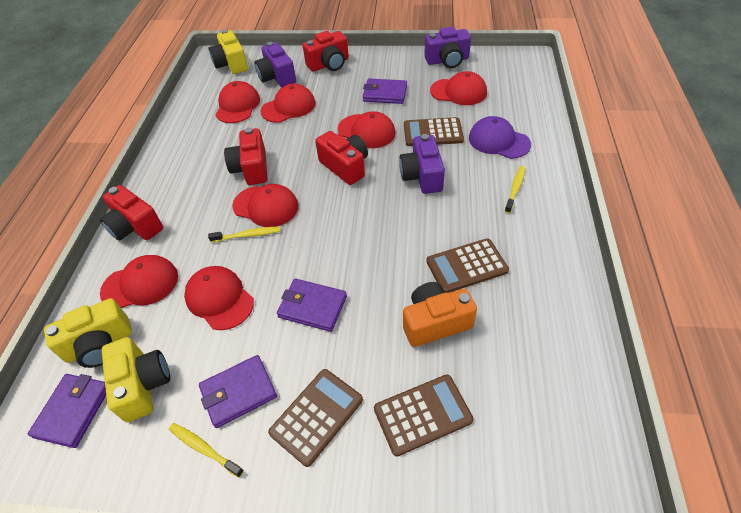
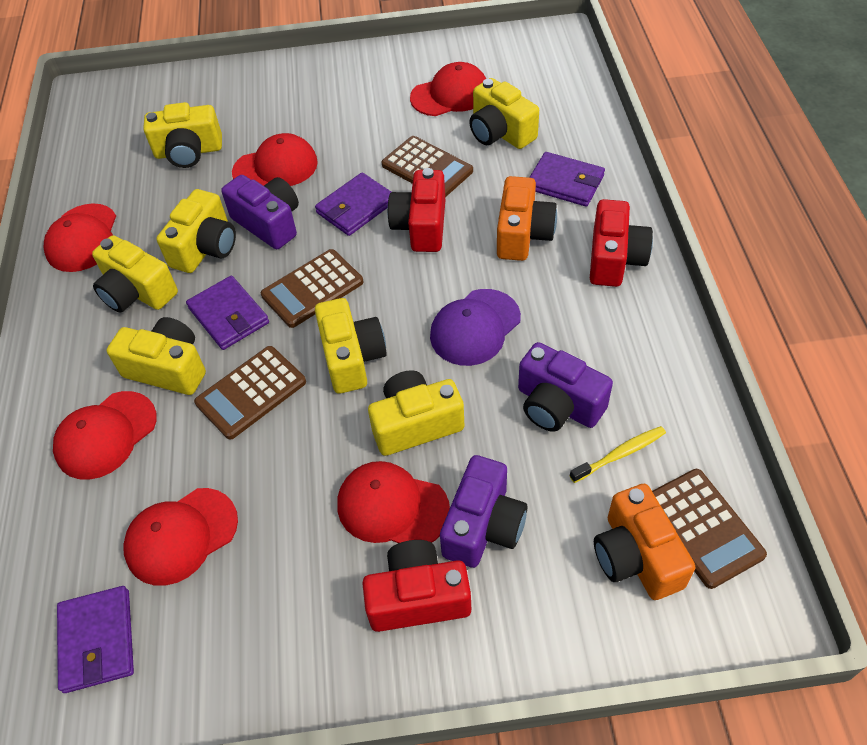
orange camera: [403,282,477,347] = 1 -> [497,176,557,261] [594,484,695,600] = 2
red camera: [100,185,163,241] [224,128,267,185] [303,31,349,72] [315,131,368,185] = 4 -> [362,540,471,632] [387,168,445,252] [590,199,653,287] = 3
red cap: [100,255,178,308] [184,266,254,330] [216,81,260,123] [232,184,298,227] [260,84,316,123] [338,111,395,148] [430,71,487,105] = 7 -> [44,203,116,272] [53,391,157,480] [123,488,238,586] [232,133,318,186] [337,461,450,543] [410,62,486,116] = 6
yellow camera: [44,298,132,368] [102,337,170,422] [209,30,248,74] = 3 -> [92,235,178,312] [107,317,206,395] [143,102,222,168] [156,189,236,273] [315,298,387,394] [368,370,465,456] [469,78,539,149] = 7
yellow toothbrush: [169,423,244,478] [208,227,280,242] [505,166,525,213] = 3 -> [569,426,666,483] = 1

